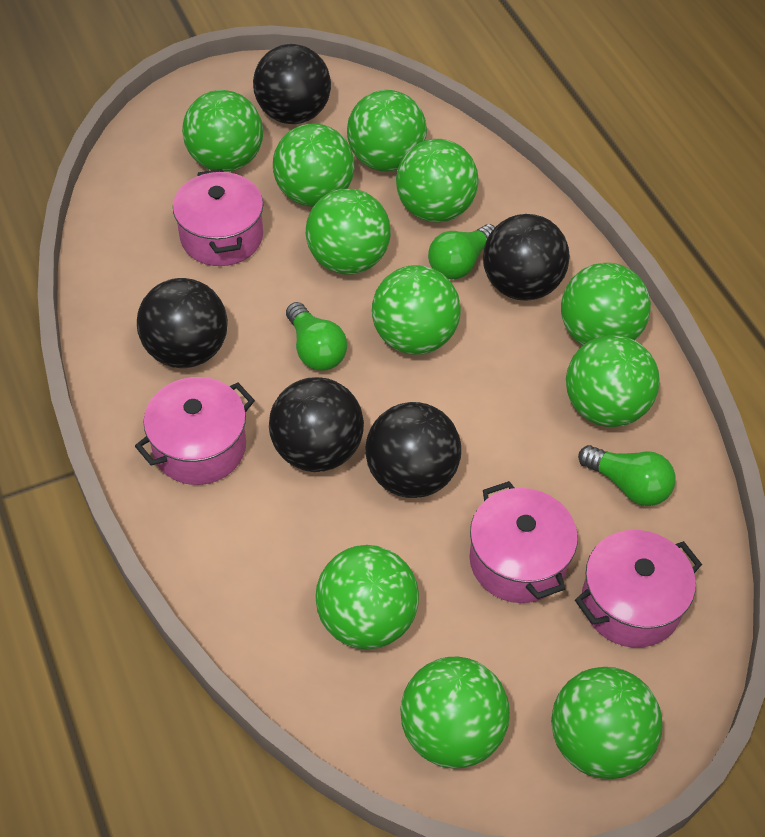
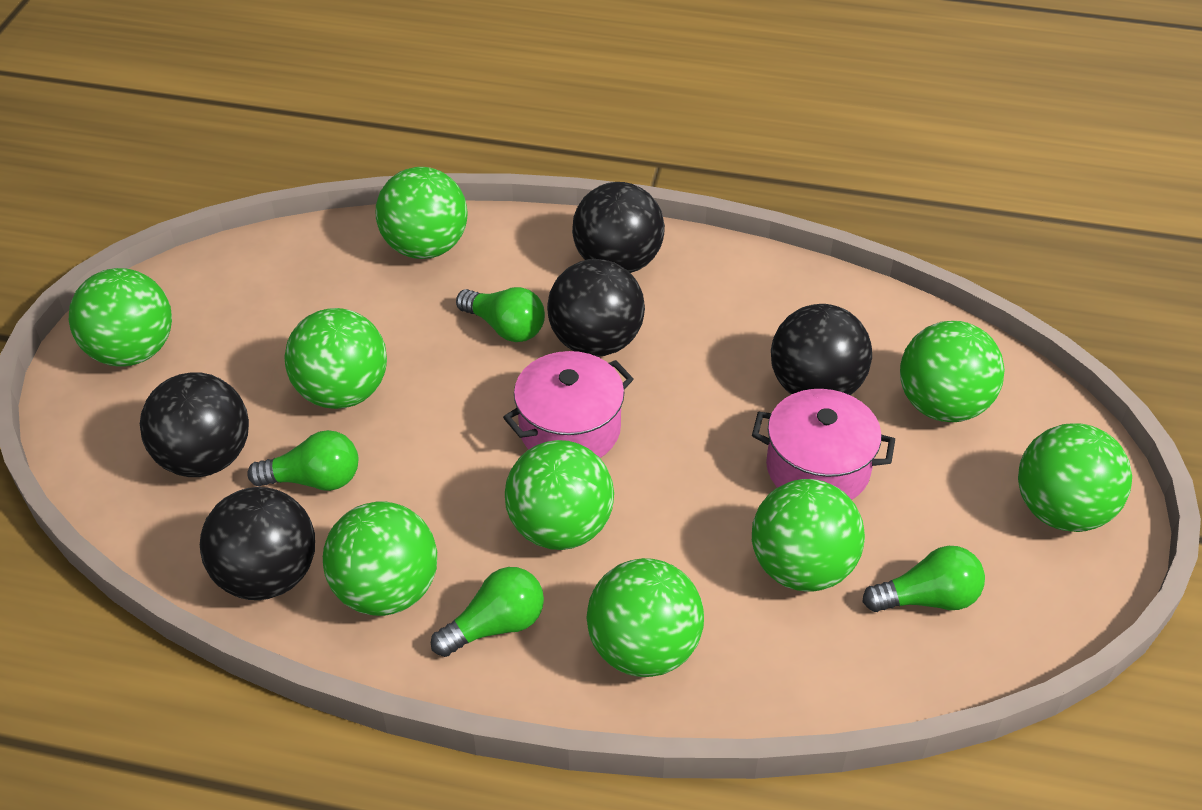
green ball: [182,90,263,172] [273,124,355,207] [306,189,391,275] [316,545,419,650] [347,90,427,172] [372,265,461,355] [396,139,478,222] [400,657,510,769] [551,667,663,779] [561,263,651,346] [566,335,659,427] = 11 -> [69,268,172,367] [284,308,387,409] [323,501,437,616] [376,167,468,259] [505,440,614,550] [586,558,704,677] [752,479,865,592] [900,321,1005,422] [1018,423,1132,532] = 9
green light bulb: [286,302,347,371] [428,224,495,279] [578,445,676,506] = 3 -> [247,430,358,491] [431,567,544,657] [456,287,545,342] [863,546,985,612] = 4
pink pot: [135,377,255,485] [173,169,263,266] [470,481,578,603] [575,530,702,648] = 4 -> [503,351,634,458] [752,389,895,500] = 2

